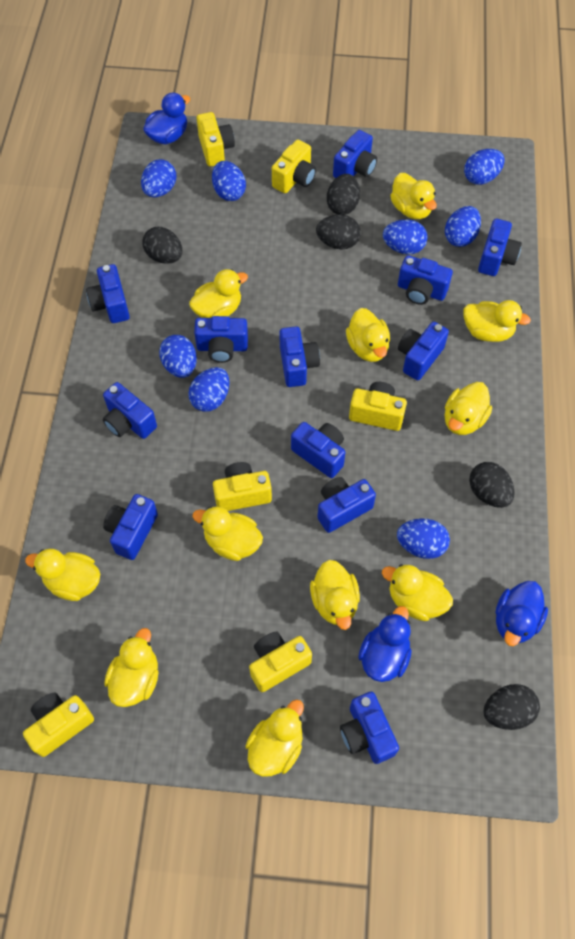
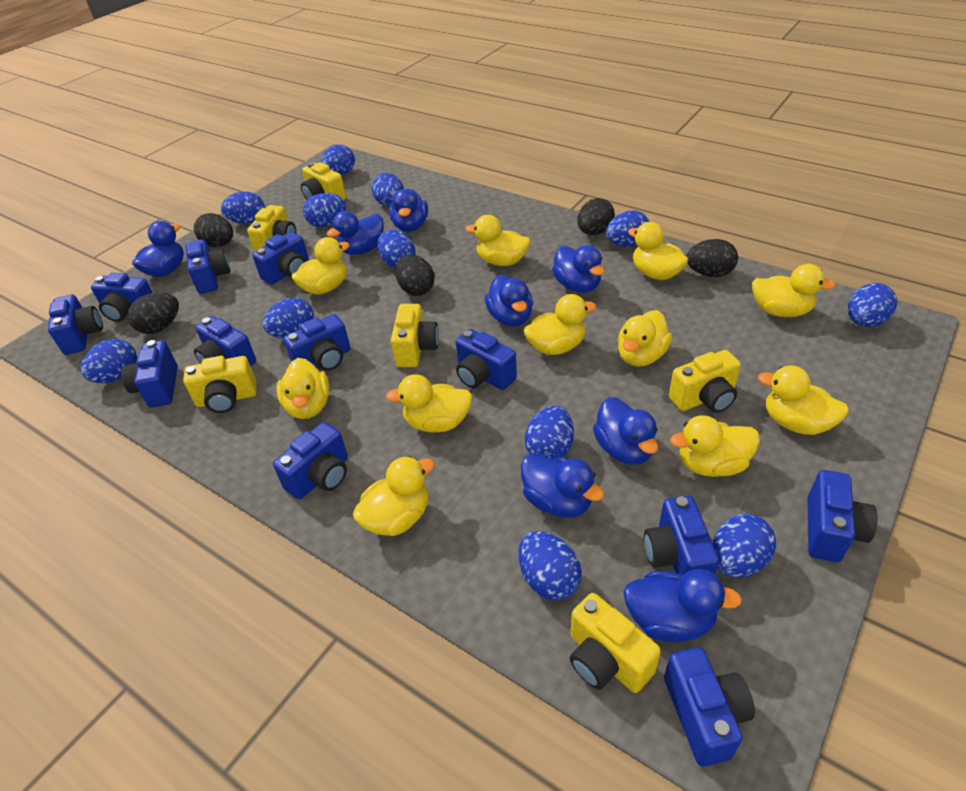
blue duck: [143,93,190,144] [358,606,412,682] [496,581,548,646] = 3 -> [132,221,184,277] [327,211,384,255] [389,189,428,232] [485,274,533,327] [521,453,604,518] [552,245,604,293] [593,397,658,465] [623,569,742,642] = 8
blue egg: [141,159,176,197] [159,335,197,378] [188,367,230,412] [212,161,246,201] [383,220,428,255] [397,518,450,559] [445,206,481,247] [464,149,505,185] = 8 -> [81,339,137,383] [221,191,265,224] [263,298,314,338] [303,193,346,227] [321,145,355,176] [371,173,404,207] [377,230,416,268] [518,531,582,600] [525,405,574,459] [606,210,649,247] [713,514,776,578] [848,283,897,327] = 12

